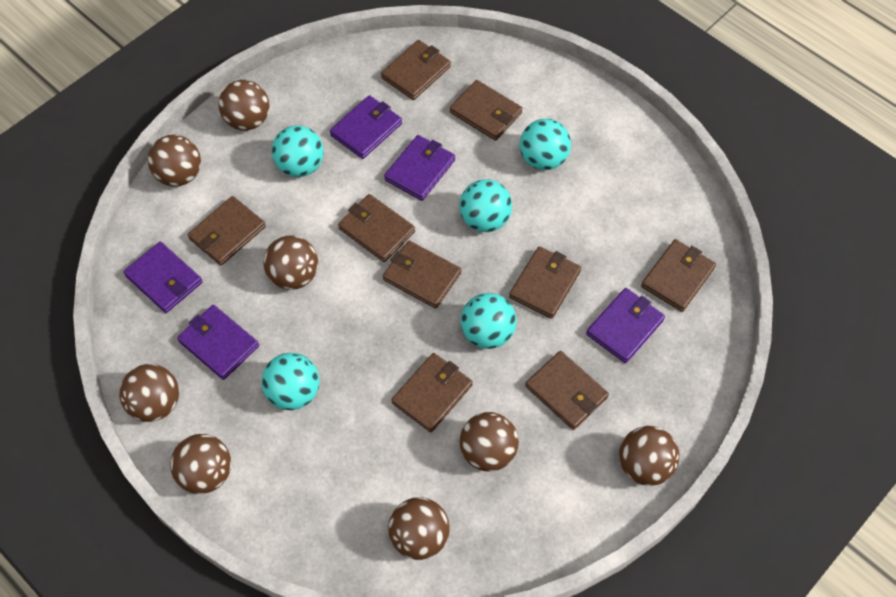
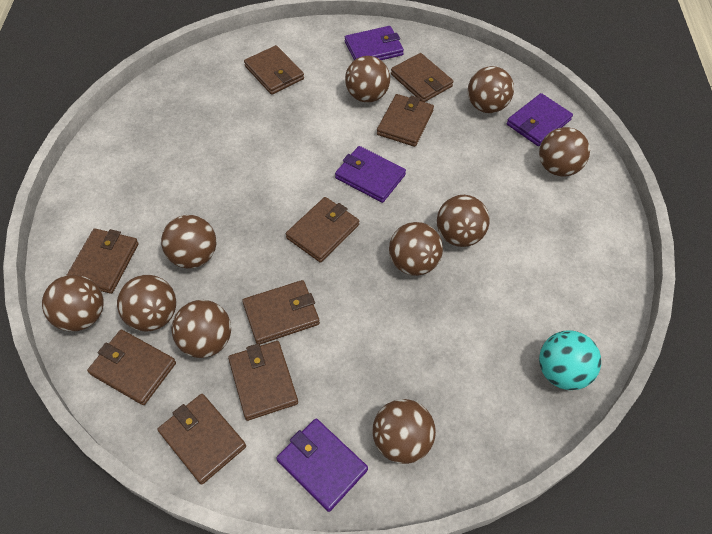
brown ball: [119,364,179,422] [148,135,201,187] [170,434,231,494] [218,80,270,130] [264,236,318,290] [388,497,450,560] [460,412,519,472] [619,426,680,486] = 8 -> [42,275,104,331] [117,275,176,332] [161,215,216,268] [172,300,231,358] [345,56,390,103] [372,399,436,464] [389,222,443,276] [437,195,490,247] [468,66,514,113] [539,127,590,176] = 10
purple wallet: [124,242,203,313] [177,305,259,380] [330,95,402,159] [384,135,455,201] [586,288,665,363] = 5 -> [276,418,368,512] [335,146,406,203] [345,26,404,60] [507,93,573,146] = 4
turquoise ball: [261,353,319,410] [272,125,324,177] [459,179,512,232] [461,293,516,349] [520,119,571,170] = 5 -> [539,331,601,390] = 1

